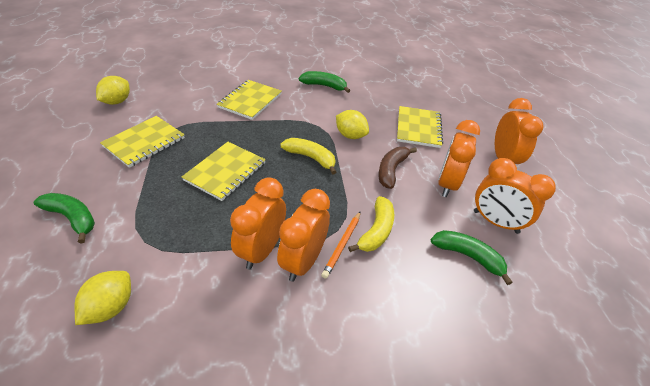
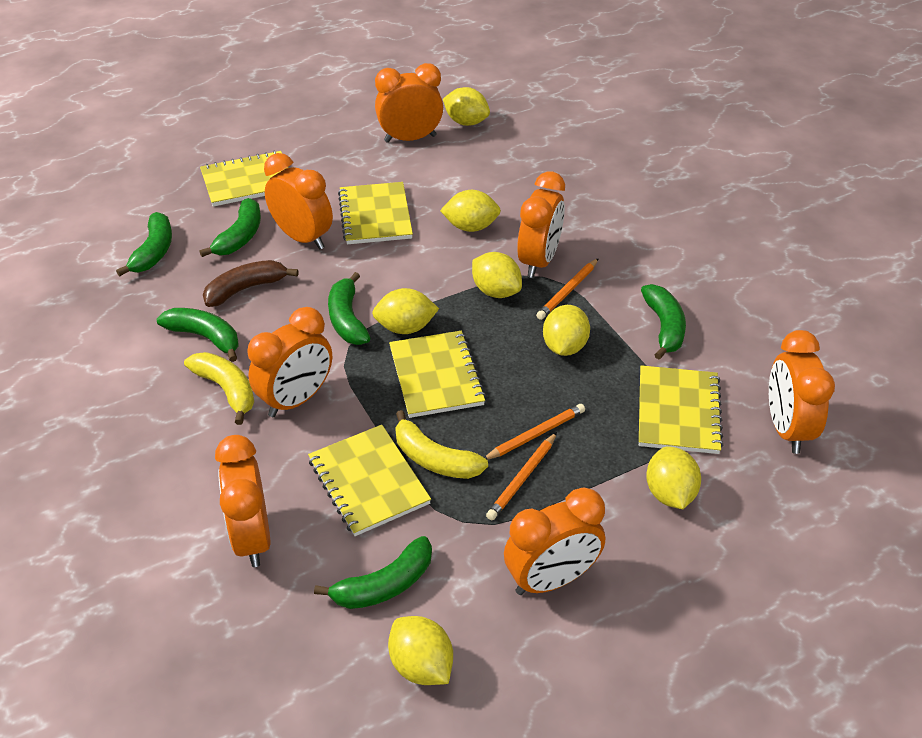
green banana: [34,193,95,244] [299,71,351,93] [431,230,513,285] = 3 -> [116,212,172,276] [156,308,239,362] [199,198,261,257] [314,536,432,609] [328,272,370,345] [641,284,686,359] = 6
orange clock: [230,177,286,270] [277,189,330,282] [438,120,480,197] [474,158,556,234] [495,98,543,164] = 5 -> [215,435,271,567] [247,307,332,417] [264,153,333,250] [375,63,443,143] [504,488,605,595] [517,172,565,278] [769,330,835,454] = 7
orange pencil: [321,211,361,279] = 1 -> [484,404,585,460] [486,432,557,520] [536,258,599,320] = 3
yellow lemon: [74,271,131,325] [96,76,130,105] [336,110,369,139] = 3 -> [372,288,439,334] [388,616,453,685] [440,190,501,232] [443,87,490,126] [472,252,522,298] [543,305,590,356] [646,446,701,509] = 7
yellow notebook: [100,116,185,168] [182,142,266,201] [217,80,282,120] [397,106,443,148] = 4 -> [200,150,288,207] [308,425,431,536] [338,182,413,244] [389,331,486,418] [639,365,724,454] = 5

